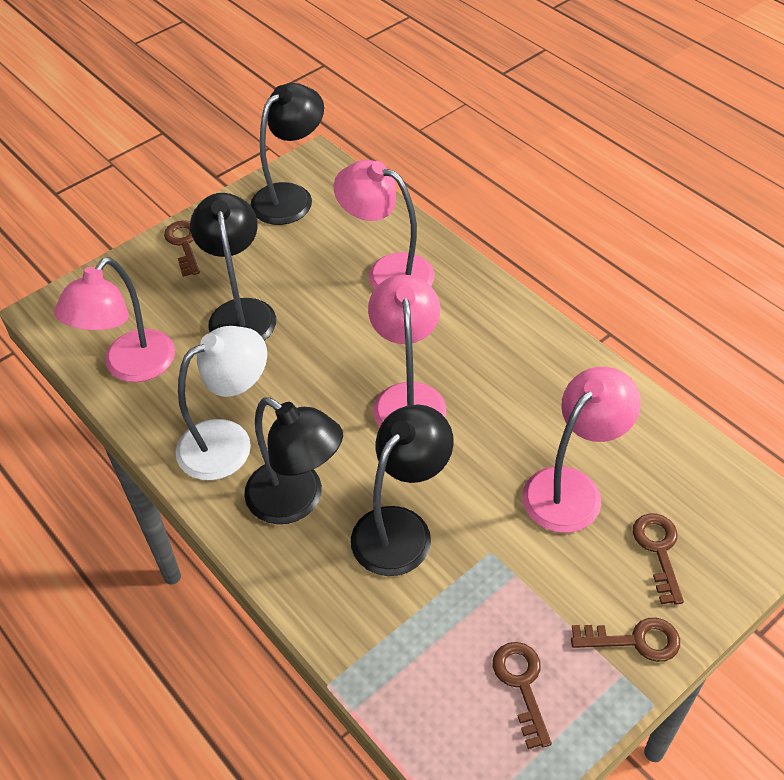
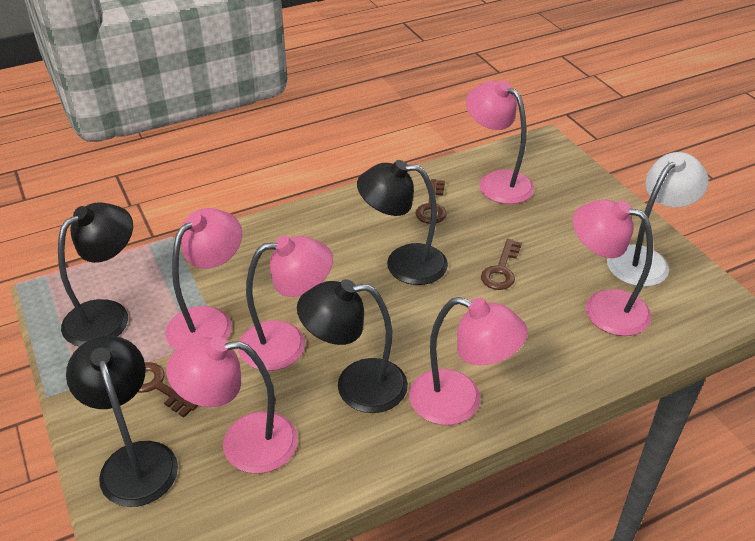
brown key: [164,220,200,277] [493,642,552,749] [571,618,680,662] [633,513,684,605] = 4 -> [139,362,198,417] [415,179,446,224] [481,239,522,290] = 3
pink lamp: [54,257,175,382] [334,160,435,289] [368,275,446,427] [522,367,641,533] = 4 -> [165,208,242,351] [166,337,298,474] [238,236,333,371] [409,297,528,425] [466,81,534,204] [573,199,653,336] = 6

